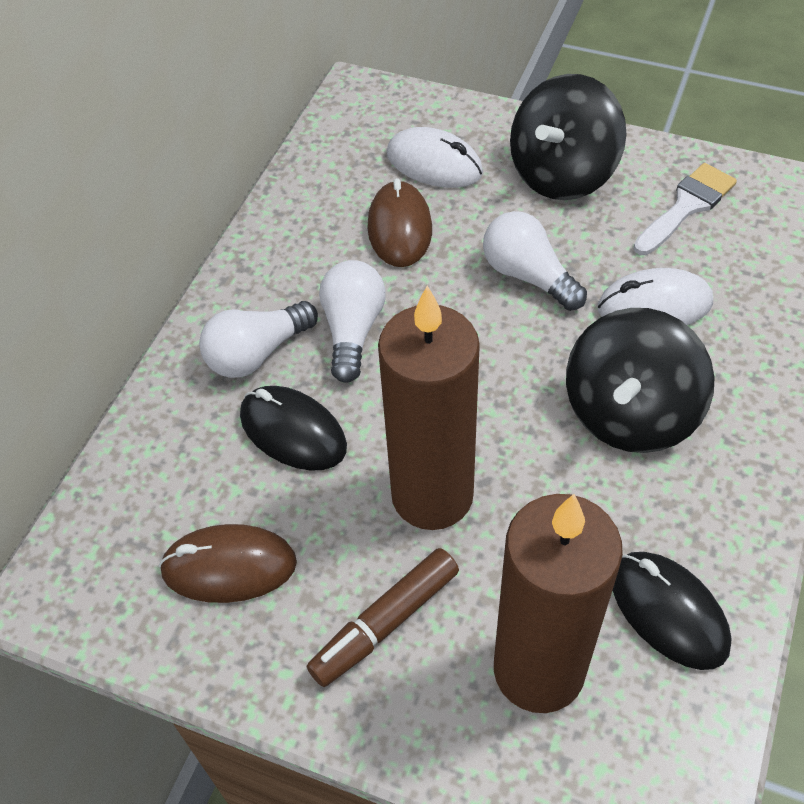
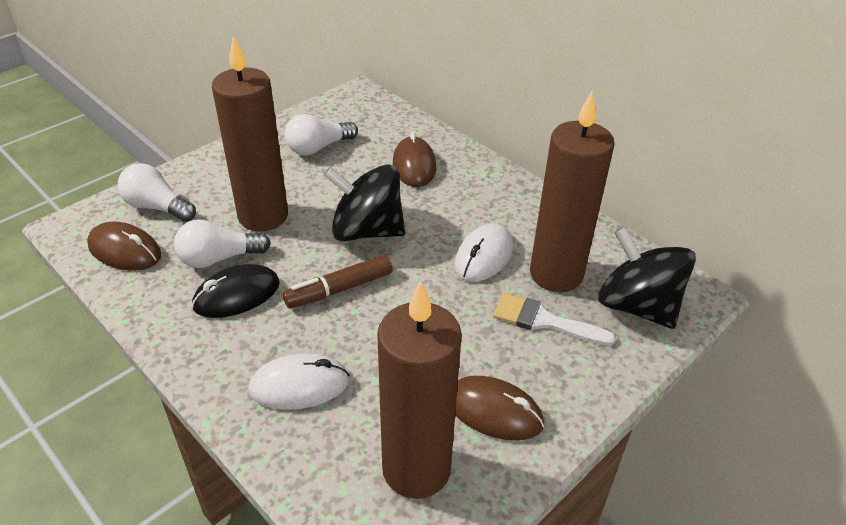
black mouse: [240,386,347,471] [613,552,731,670] = 2 -> [192,264,280,318] = 1
brown candle: [378,286,480,530] [494,494,623,713] = 2 -> [212,36,288,231] [377,281,462,499] [530,91,615,292] = 3
brown mouse: [159,524,297,603] [367,178,432,267] = 2 -> [87,222,161,271] [393,133,437,187] [455,376,544,441] = 3

